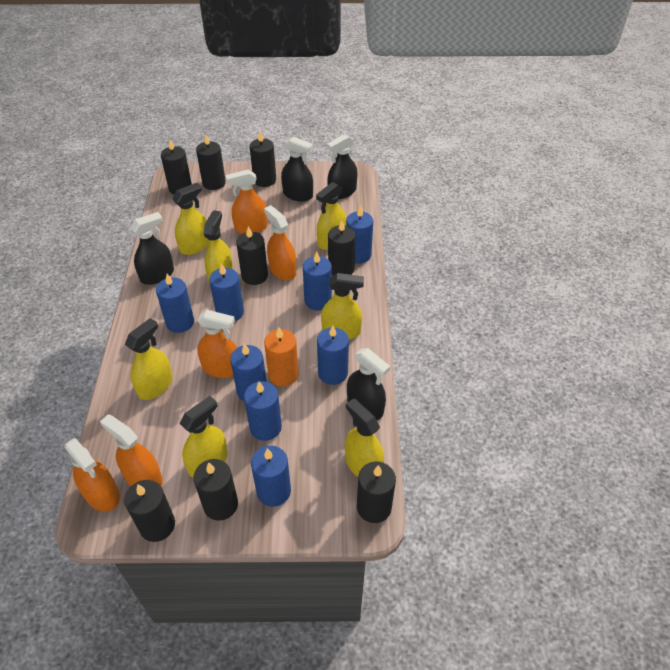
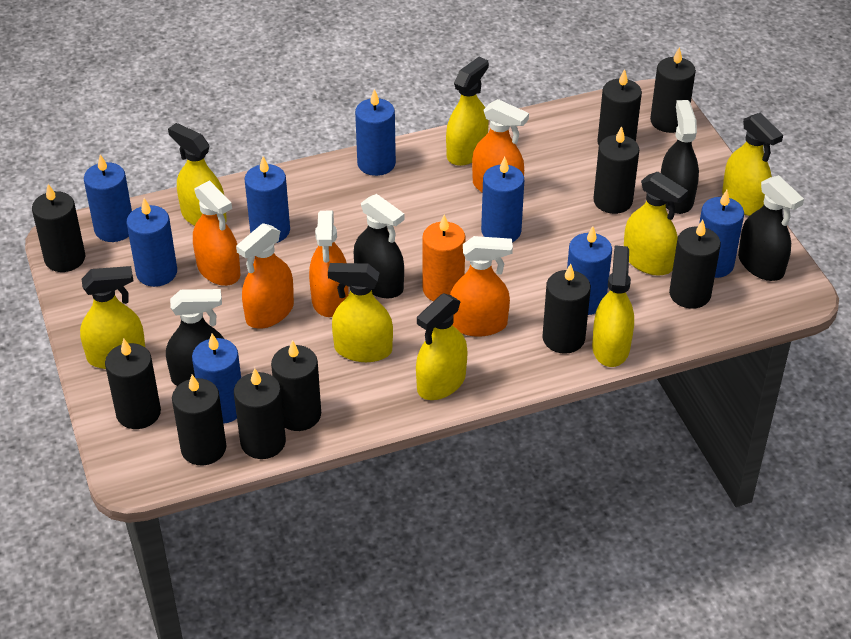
black candle: [124,480,175,542] [161,139,192,195] [193,459,238,521] [196,134,226,190] [236,226,268,285] [250,131,276,187] [328,220,356,276] [357,462,396,523] = 8 -> [32,184,85,272] [105,339,161,429] [172,375,227,465] [234,368,286,459] [271,340,321,431] [543,264,591,354] [594,126,639,214] [597,69,642,145] [650,47,696,133] [669,220,721,309] = 10
yellow spray bottle: [125,318,173,400] [172,183,209,255] [179,396,228,478] [204,210,233,285] [316,182,347,250] [321,273,364,340] [345,399,384,477] = 7 -> [80,266,146,369] [168,123,227,226] [328,263,393,362] [416,293,467,400] [446,57,489,166] [592,245,634,367] [624,172,688,276] [722,112,783,216] = 8

